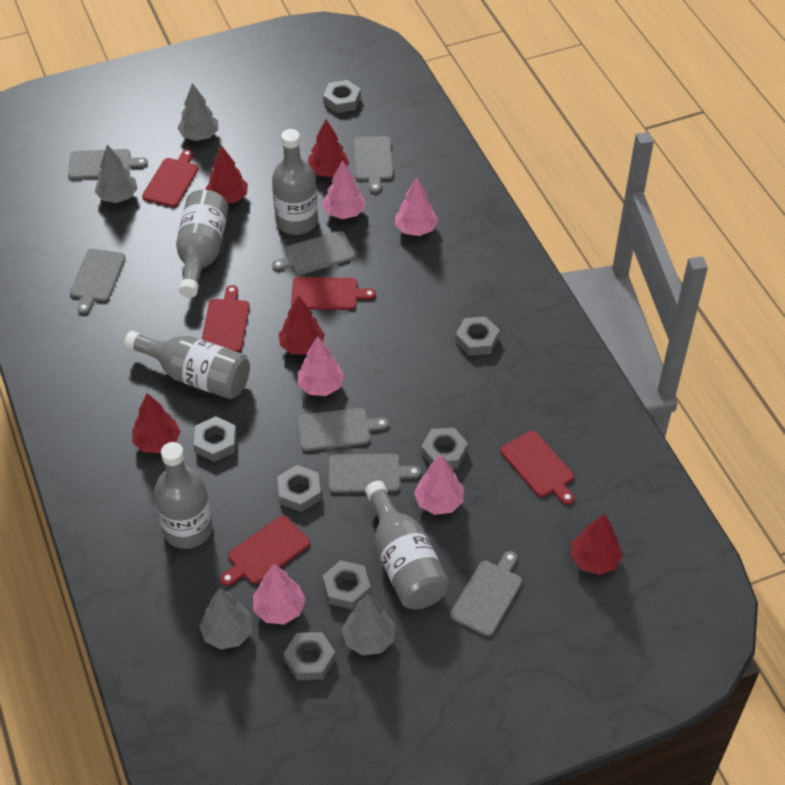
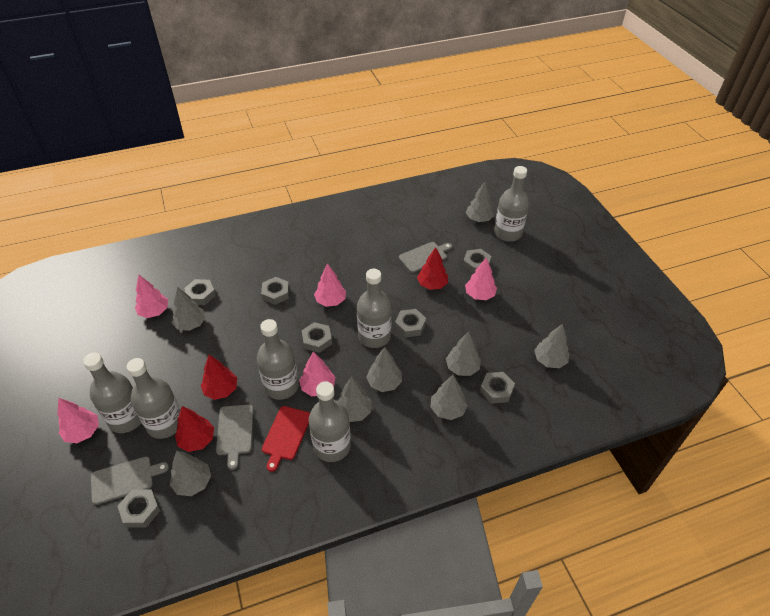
grey bottle: [124,331,250,399] [154,442,213,549] [176,190,229,298] [272,129,318,235] [365,481,449,609] = 5 -> [83,353,141,433] [127,358,180,439] [257,319,299,400] [309,381,351,462] [357,269,392,348] [494,166,529,242] = 6
grey cutting board: [68,149,148,179] [70,249,126,314] [272,231,355,275] [297,408,389,451] [329,453,421,493] [354,136,393,193] [450,551,522,636] = 7 -> [91,456,169,505] [216,405,253,470] [399,242,452,273] = 3
grey tree: [95,144,138,203] [178,83,218,141] [199,588,253,649] [342,595,395,655] = 4 -> [170,451,211,496] [172,287,206,331] [337,377,372,422] [366,347,402,392] [431,375,468,420] [446,331,481,376] [466,182,494,222] [534,324,569,368] = 8
red cutting board: [142,149,199,207] [202,285,250,352] [220,515,310,586] [291,277,376,310] [500,431,575,505] = 5 -> [262,406,310,472] = 1
red tree: [132,393,181,453] [205,146,248,203] [279,295,325,355] [308,119,349,177] [571,513,623,575] = 5 -> [175,406,214,452] [201,355,237,400] [417,247,448,290] = 3

